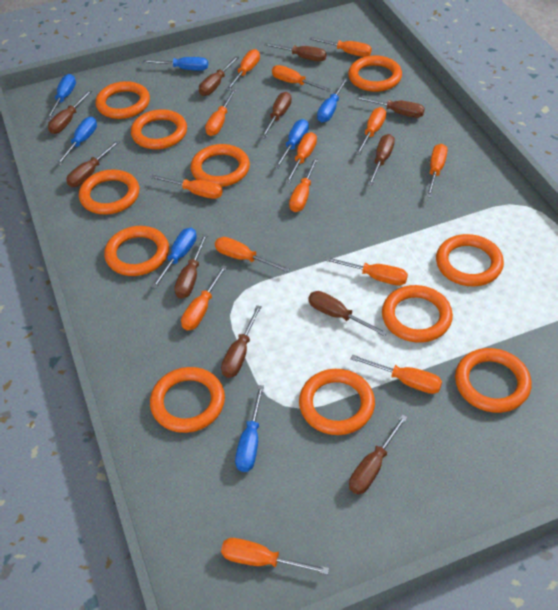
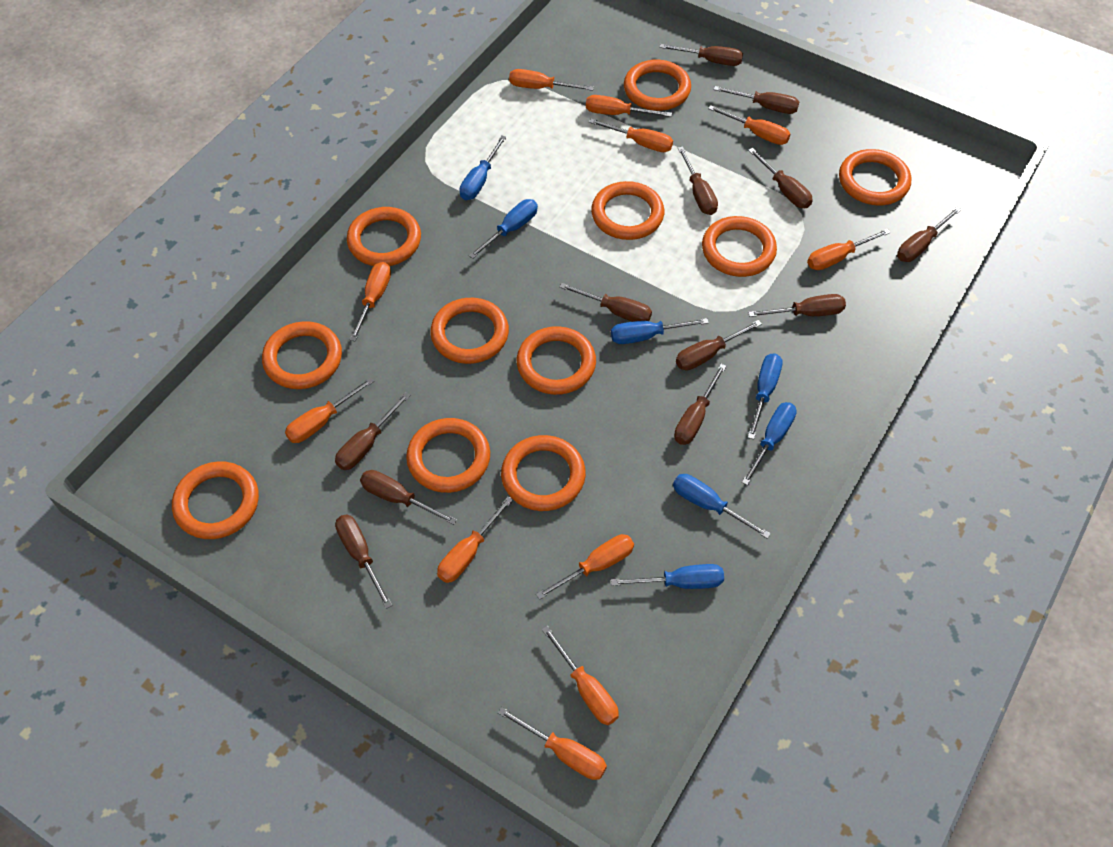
brown screwdriver: [48,90,92,134] [66,140,120,187] [174,234,208,299] [199,56,239,96] [221,305,262,378] [261,92,292,139] [264,43,327,62] [308,291,387,336] [349,415,408,494] [355,96,425,118] [368,134,395,186] = 11 -> [335,392,410,470] [335,515,392,609] [360,470,457,525] [560,283,652,322] [659,44,743,66] [674,364,726,445] [676,320,762,370] [678,146,718,215] [714,86,799,114] [748,148,813,208] [748,294,846,317] [897,207,961,262] = 12
orange screwdriver: [151,175,223,199] [181,265,227,330] [205,90,236,136] [215,237,290,272] [221,538,329,575] [226,49,260,91] [272,65,332,92] [285,132,317,183] [289,158,318,212] [309,37,372,57] [325,257,408,286] [351,355,442,394] [356,107,386,155] [426,144,448,198] = 14 -> [285,377,374,443] [350,262,391,342] [437,496,513,583] [498,707,607,780] [509,69,594,91] [536,534,634,600] [542,626,619,725] [586,95,672,117] [589,119,673,152] [708,105,790,145] [807,229,891,270] = 11

